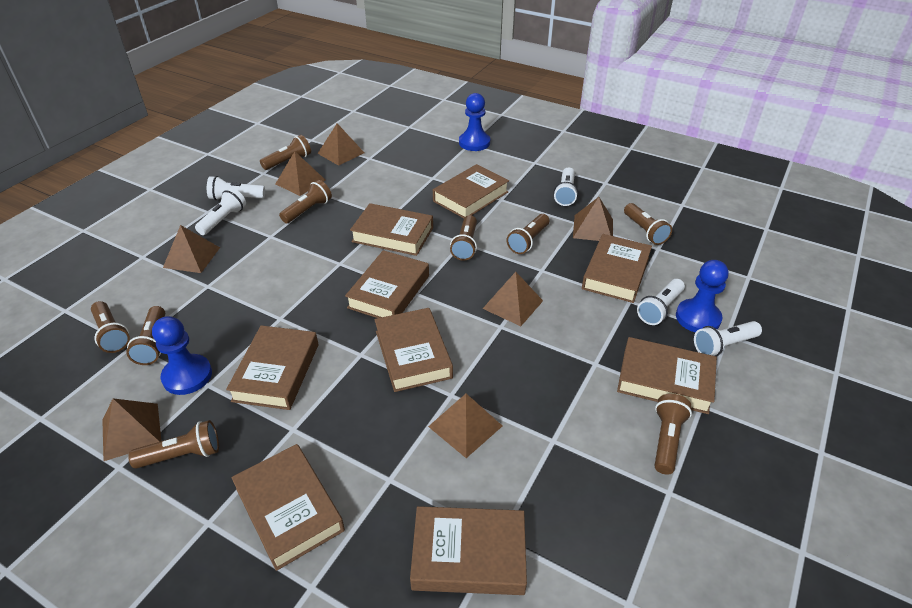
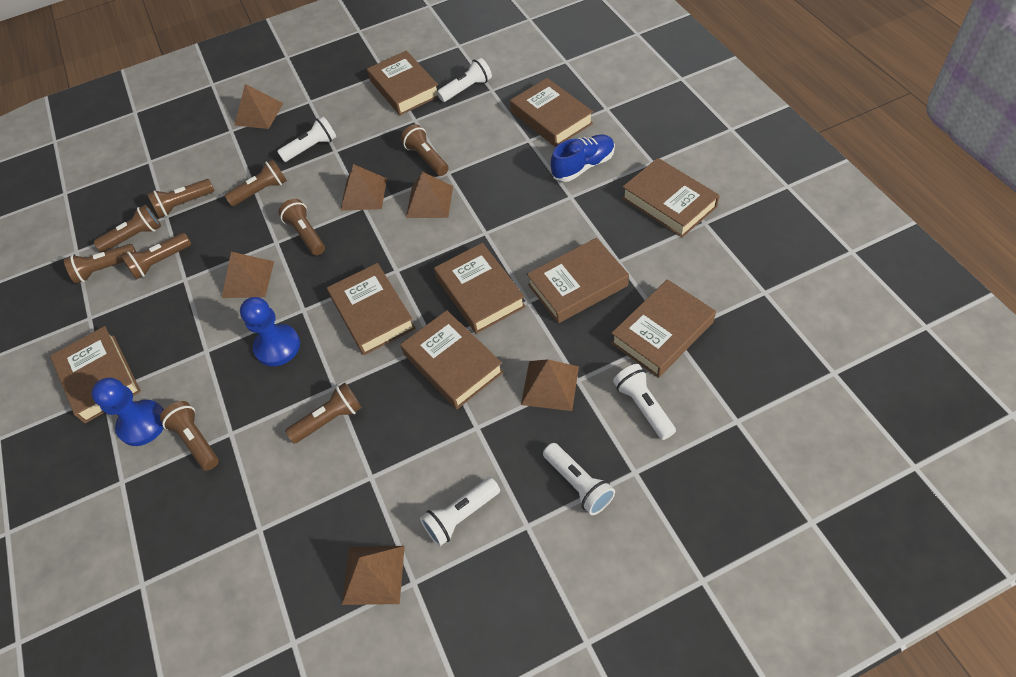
blue pawn: [152,316,212,395] [459,93,490,151] [676,260,728,333] = 3 -> [91,378,164,446] [240,297,300,366] = 2
blue shoe: none = 0 -> [551,134,615,182] = 1
brown pyramid: [102,398,161,461] [163,225,220,273] [275,151,325,196] [317,123,364,166] [428,394,502,458] [482,272,543,326] [573,197,613,241] = 7 -> [222,252,274,298] [234,84,283,129] [340,164,387,211] [342,546,405,605] [406,172,453,218] [521,359,579,411] = 6

